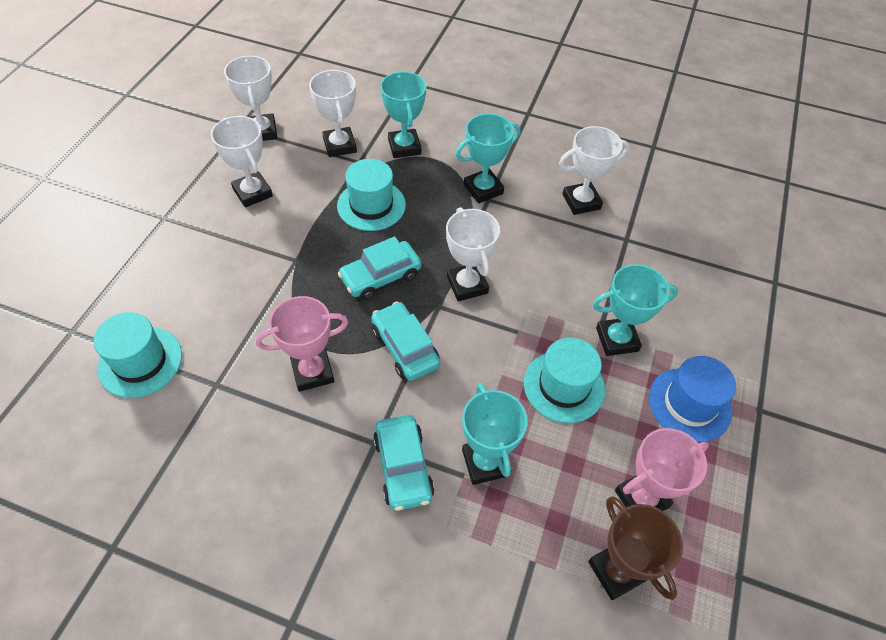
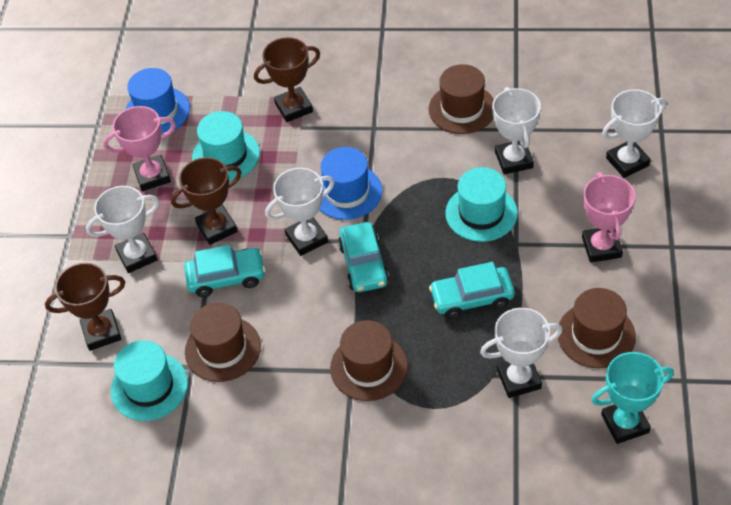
blue hat: [649,356,736,442] = 1 -> [125,68,190,134] [319,147,382,220] = 2
brown hat: none = 0 -> [185,303,261,382] [330,320,408,401] [428,64,494,134] [558,288,636,368] = 4
brown trophy: [588,496,683,600] = 1 -> [45,263,125,351] [171,157,242,245] [254,37,320,122] = 3
turquoise trophy: [380,71,426,158] [456,113,520,203] [462,383,527,485] [593,264,678,356] = 4 -> [591,352,674,444] = 1

